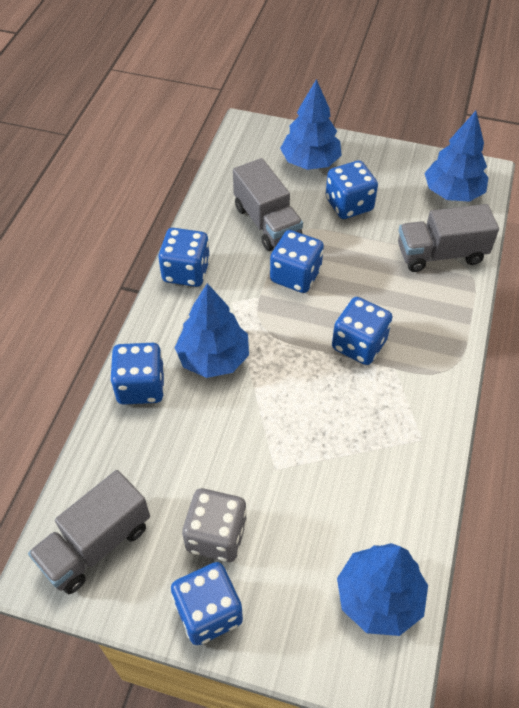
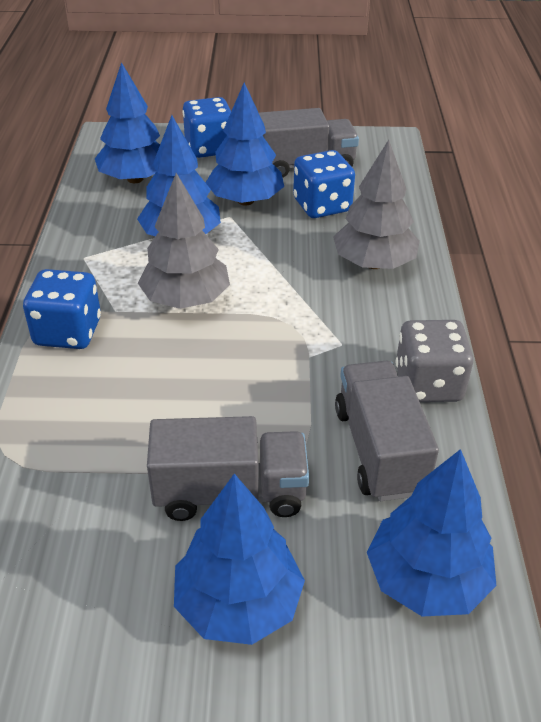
blue dice: [110,343,164,405] [158,228,210,287] [171,562,243,645] [270,230,324,293] [326,160,378,219] [332,297,393,365] = 6 -> [23,269,101,349] [183,97,231,158] [293,150,355,218] = 3
blue tree: [175,283,249,378] [280,79,342,170] [337,543,428,636] [424,111,489,202] = 4 -> [95,62,160,183] [137,115,221,236] [174,474,305,645] [206,83,284,205] [367,449,497,617] = 5
grey tree: none = 0 -> [138,173,230,309] [333,140,420,269] = 2

